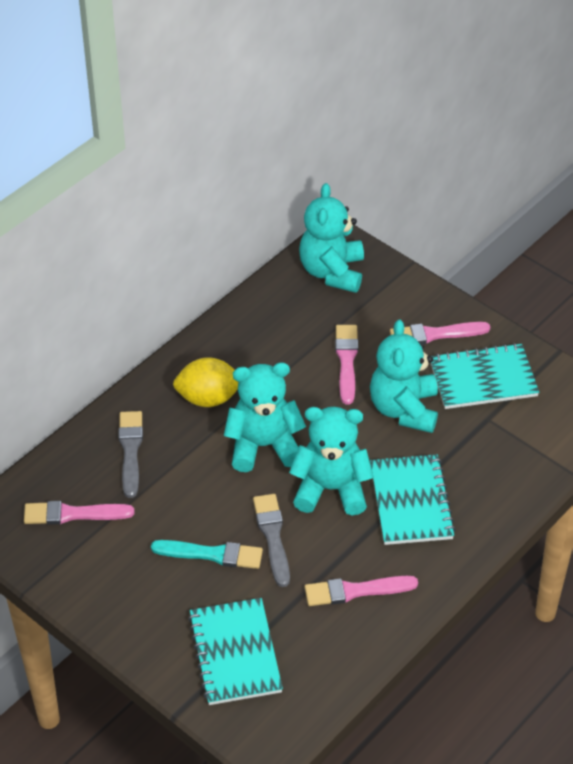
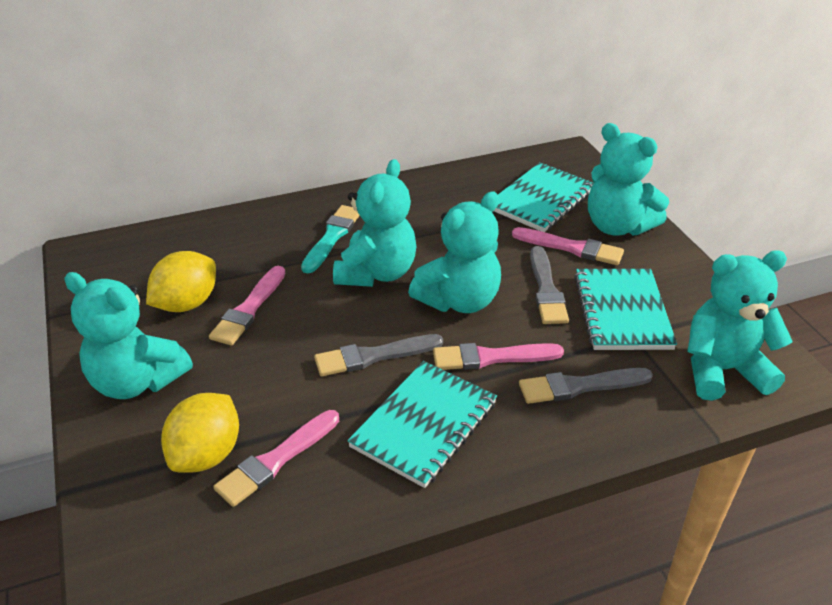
grey brush: [119,411,143,498] [253,494,290,587] = 2 -> [314,334,443,376] [519,368,653,404] [530,246,569,324] = 3
turquoise teddy bear: [224,362,306,472] [289,407,374,515] [299,183,364,293] [370,320,438,433] = 4 -> [64,272,193,399] [333,159,417,287] [408,192,501,313] [588,123,669,236] [687,250,793,401] = 5
yellow lemon: [173,357,238,407] = 1 -> [146,251,216,312] [161,393,239,473] = 2

